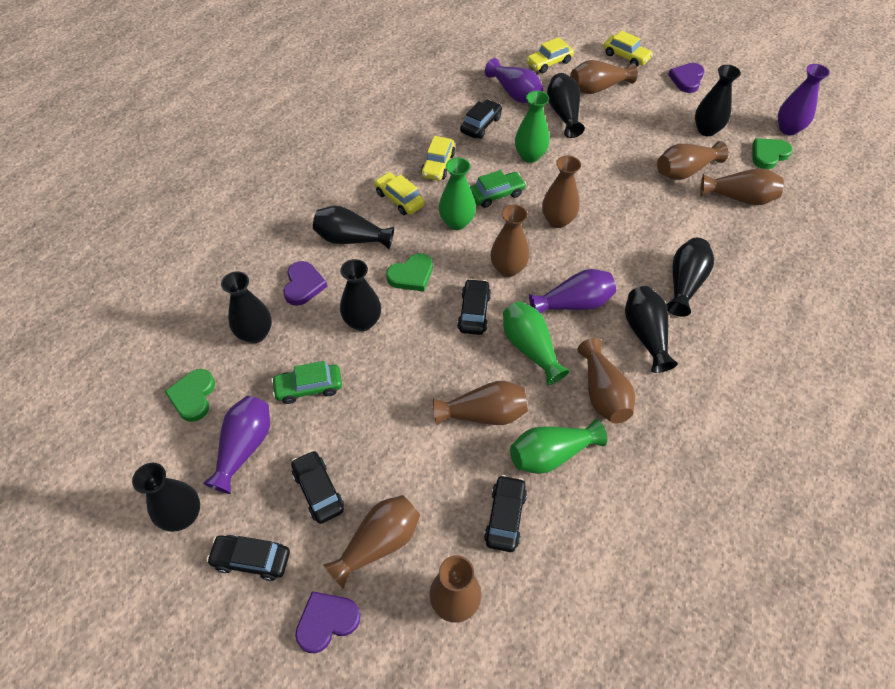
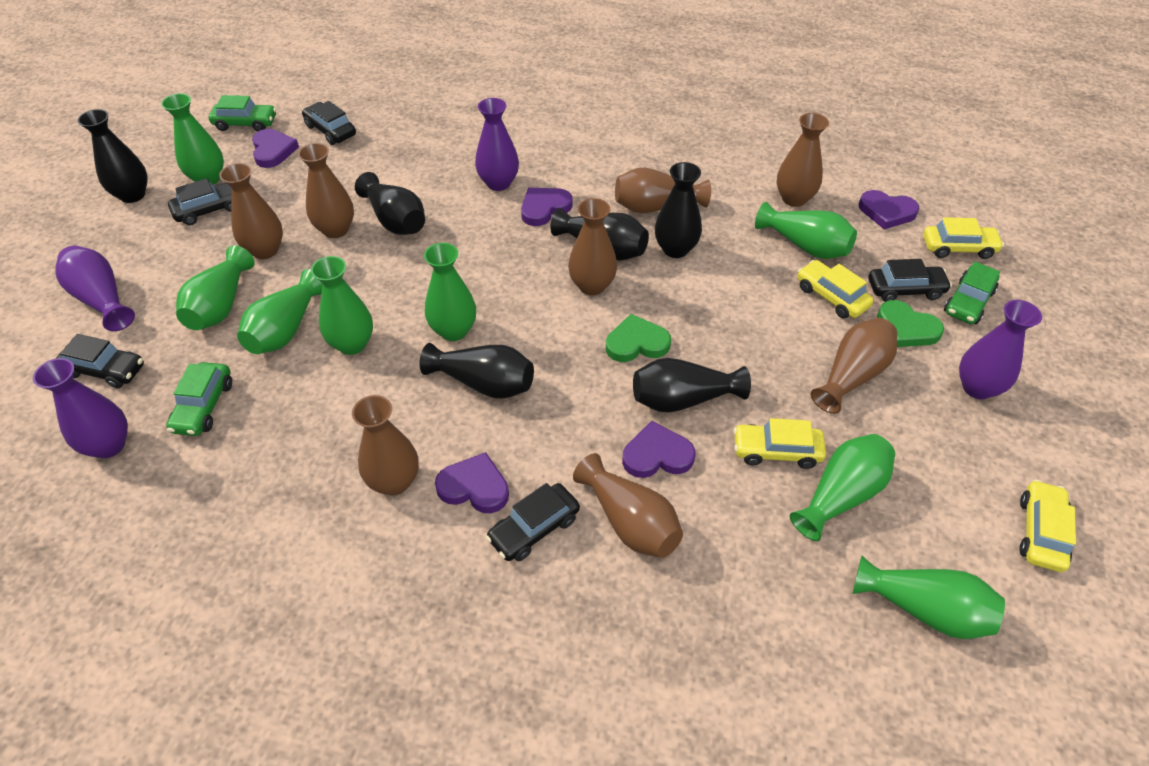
black vase: [132,463,200,532] [221,271,272,343] [313,206,394,249] [340,259,381,331] [547,73,585,138] [625,286,678,373] [667,238,714,317] [695,65,741,136] = 8 -> [77,109,148,203] [355,172,425,235] [420,343,534,399] [550,208,649,261] [633,358,751,413] [655,162,702,258] = 6
brown vase: [323,495,420,589] [429,555,482,623] [433,381,528,425] [490,204,529,277] [542,156,581,228] [570,60,638,94] [577,338,635,423] [657,141,728,180] [700,168,784,205] = 9 -> [219,163,283,259] [298,143,354,238] [352,395,419,495] [568,198,617,296] [573,453,683,558] [615,168,711,213] [777,113,829,207] [811,318,898,414] = 8
green car: [271,361,342,404] [470,170,526,208] = 2 -> [166,362,232,436] [209,95,276,131] [944,262,1000,324] = 3
green heart: [165,369,215,422] [386,253,433,292] [752,138,793,169] = 3 -> [606,314,671,362] [877,300,944,347] = 2
green vase: [439,158,476,230] [503,301,570,385] [510,419,607,474] [515,91,550,163] = 4 -> [161,93,224,185] [176,245,255,330] [237,269,323,354] [311,256,373,355] [424,243,476,341] [755,202,857,259] [790,434,895,541] [852,556,1005,639] = 8
purple heart: [283,261,328,306] [295,591,361,654] [668,63,704,93] = 3 -> [252,129,299,168] [435,452,509,513] [521,188,573,226] [622,421,696,478] [859,190,919,230] = 5

